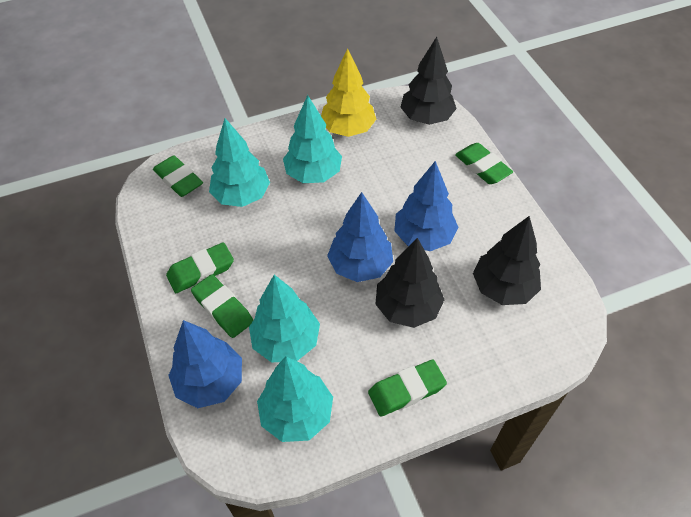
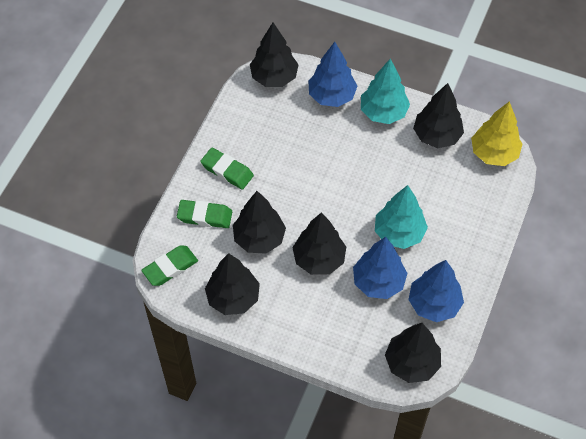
black tree: [375,238,445,328] [400,37,457,125] [473,216,541,305] = 3 -> [205,253,260,315] [233,191,286,254] [250,23,299,87] [293,212,346,275] [385,323,441,383] [413,83,464,148] = 6
green eraser: [153,155,203,197] [166,242,234,293] [191,274,253,338] [368,360,447,417] [455,143,513,184] = 5 -> [141,245,198,286] [177,200,232,228] [200,148,254,190] = 3
turquoise tree: [209,118,270,207] [249,275,320,362] [257,356,333,442] [283,95,342,183] = 4 -> [361,59,410,124] [375,185,428,249] = 2

